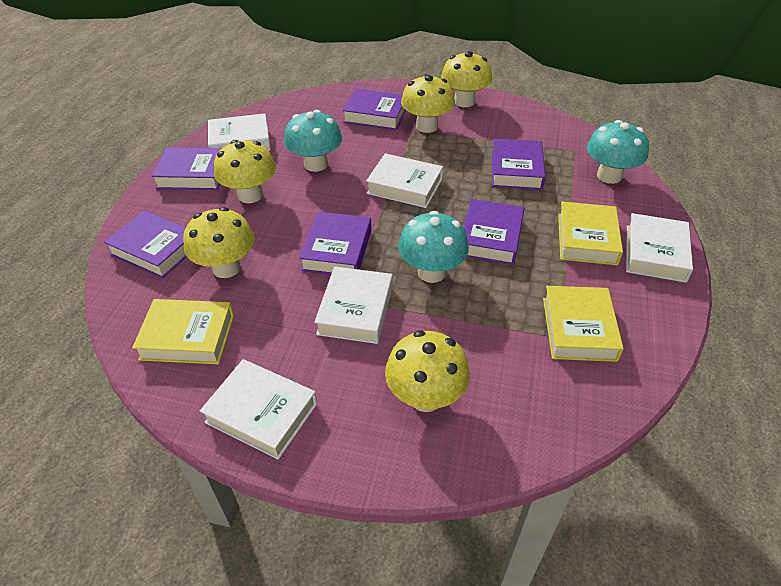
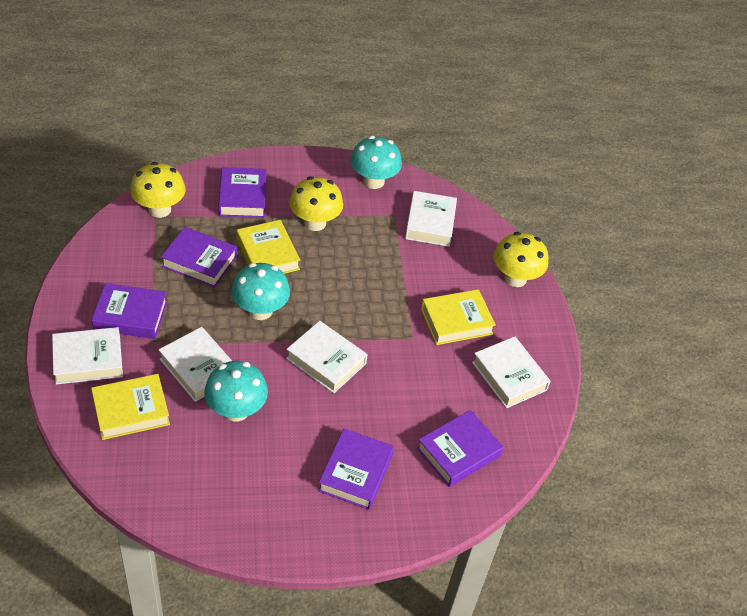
purple book: [104,210,187,279] [151,147,222,190] [299,212,372,275] [342,88,406,130] [463,199,524,265] [492,138,545,190] = 6 -> [92,283,167,339] [161,227,237,288] [219,167,266,218] [318,429,394,510] [417,410,504,487] = 5
yellow mushroom: [183,207,255,278] [214,140,276,203] [385,330,470,412] [401,74,455,133] [441,51,492,107] = 5 -> [130,162,186,218] [289,176,343,231] [494,232,548,287] = 3

